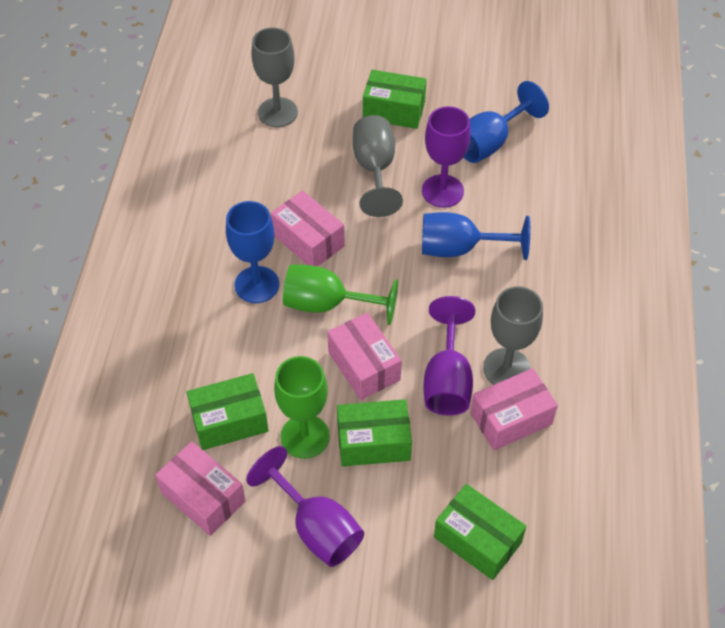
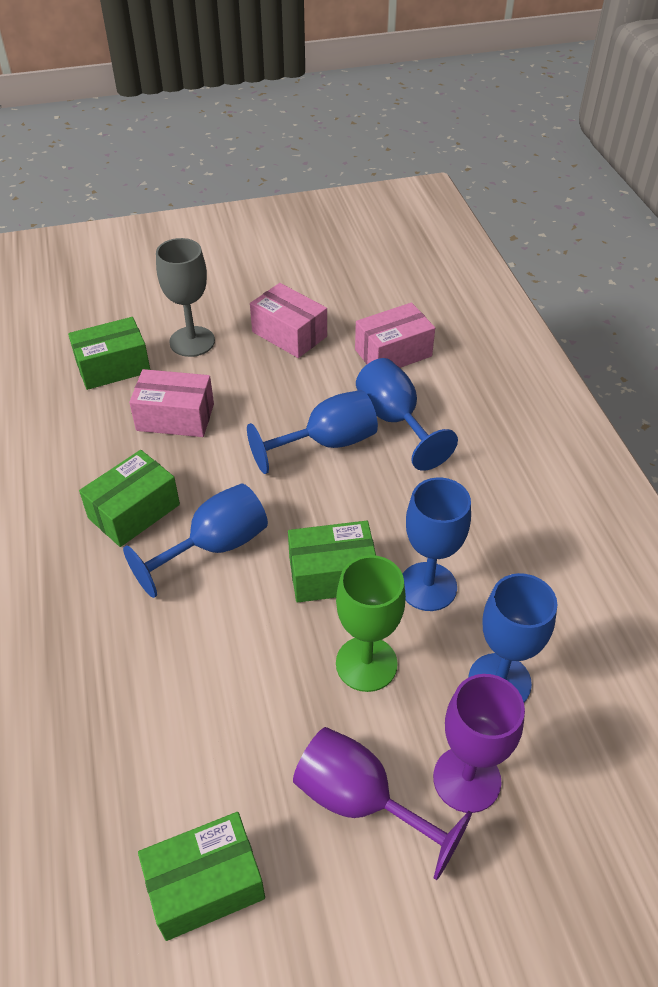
blue goblet: [226,201,279,303] [422,212,530,260] [463,81,549,163] = 3 -> [123,483,268,598] [247,390,378,474] [356,358,458,471] [403,477,471,611] [468,573,557,702] = 5
green goblet: [274,356,330,459] [283,264,398,325] = 2 -> [336,555,406,692] = 1
grey goblet: [251,28,298,127] [353,115,403,217] [483,286,543,385] = 3 -> [156,238,215,357] = 1
pink box: [155,441,246,536] [271,191,345,266] [327,313,402,400] [471,368,558,451] = 4 -> [129,369,214,437] [250,283,327,358] [355,303,435,368] = 3
purple goblet: [246,446,364,567] [422,106,471,208] [423,296,475,415] = 3 -> [293,727,472,880] [433,674,525,813] = 2

